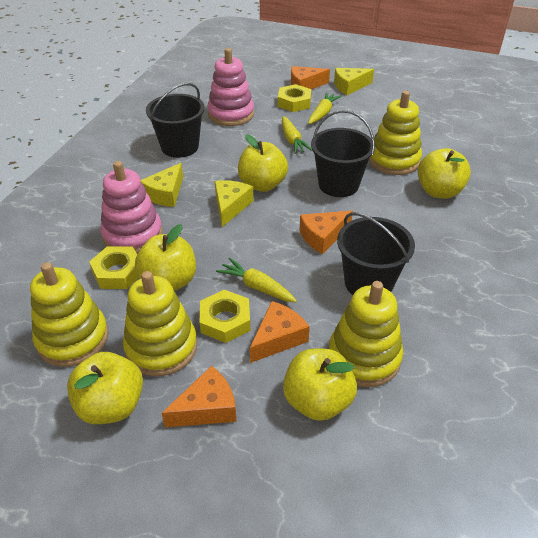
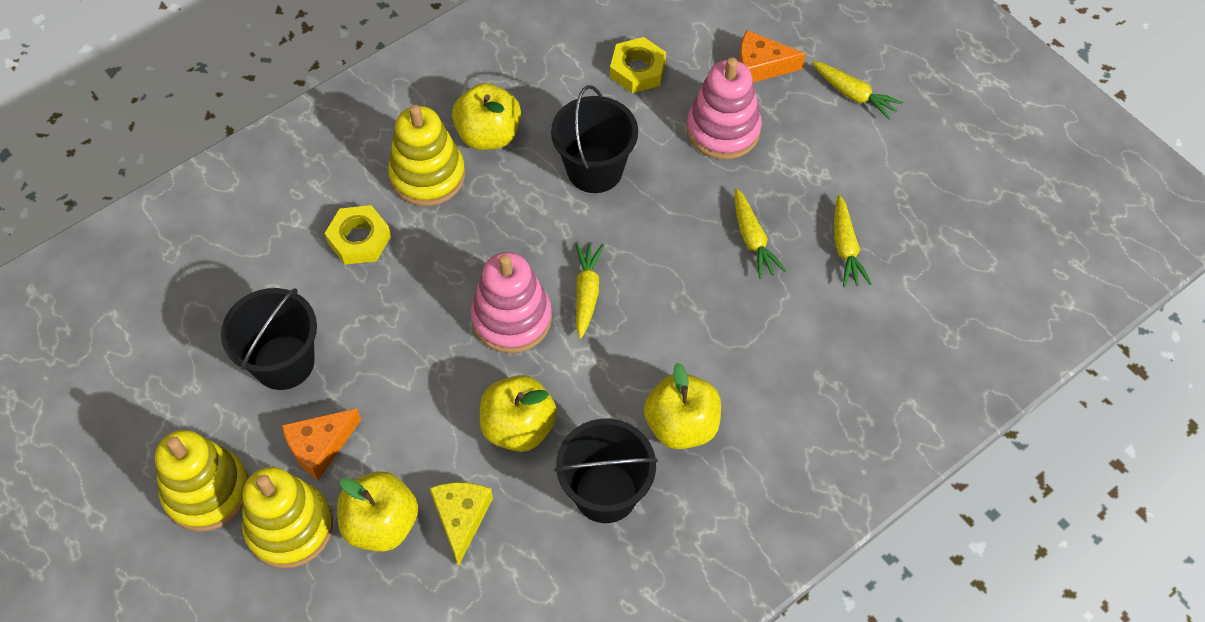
orange cheese: [162,366,236,427] [250,301,310,363] [291,66,330,89] [300,210,353,254] = 4 -> [282,408,361,480] [739,30,806,82] = 2
yellow apple: [67,352,143,424] [135,224,196,291] [238,134,288,192] [283,348,357,421] [418,148,471,199] = 5 -> [337,471,418,552] [452,83,521,150] [480,375,557,452] [644,363,721,449] = 4
yellow carrot: [216,258,297,302] [282,116,312,154] [308,92,341,124] = 3 -> [575,243,604,339] [734,188,786,279] [812,61,903,120] [834,195,871,287] = 4
yellow cheese: [141,163,183,207] [215,180,253,227] [334,68,374,95] = 3 -> [430,482,493,566] = 1
yellow nut: [89,246,139,289] [200,290,250,343] [278,84,311,112] = 3 -> [324,205,391,265] [610,37,666,93] = 2
yellow stacking toy: [30,262,109,367] [123,271,197,376] [329,281,403,387] [369,91,422,175] = 4 -> [155,430,248,532] [242,467,333,568] [388,105,465,206] = 3

